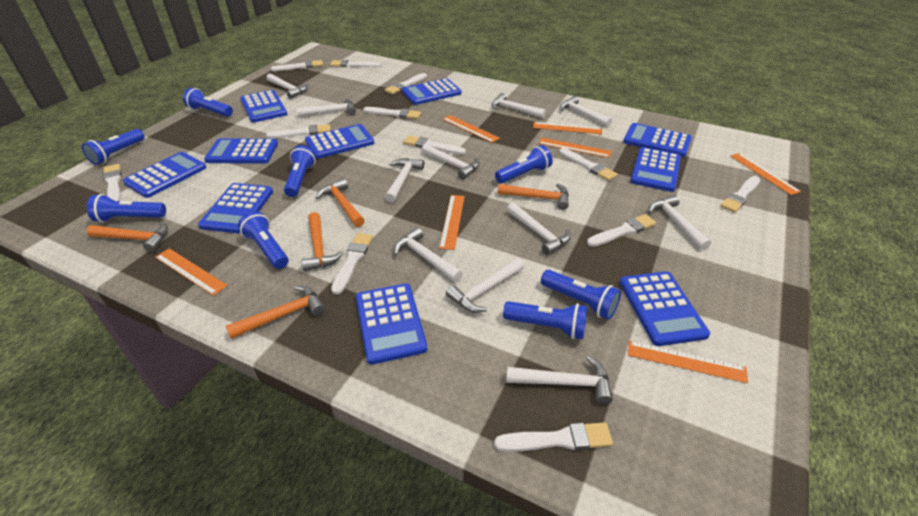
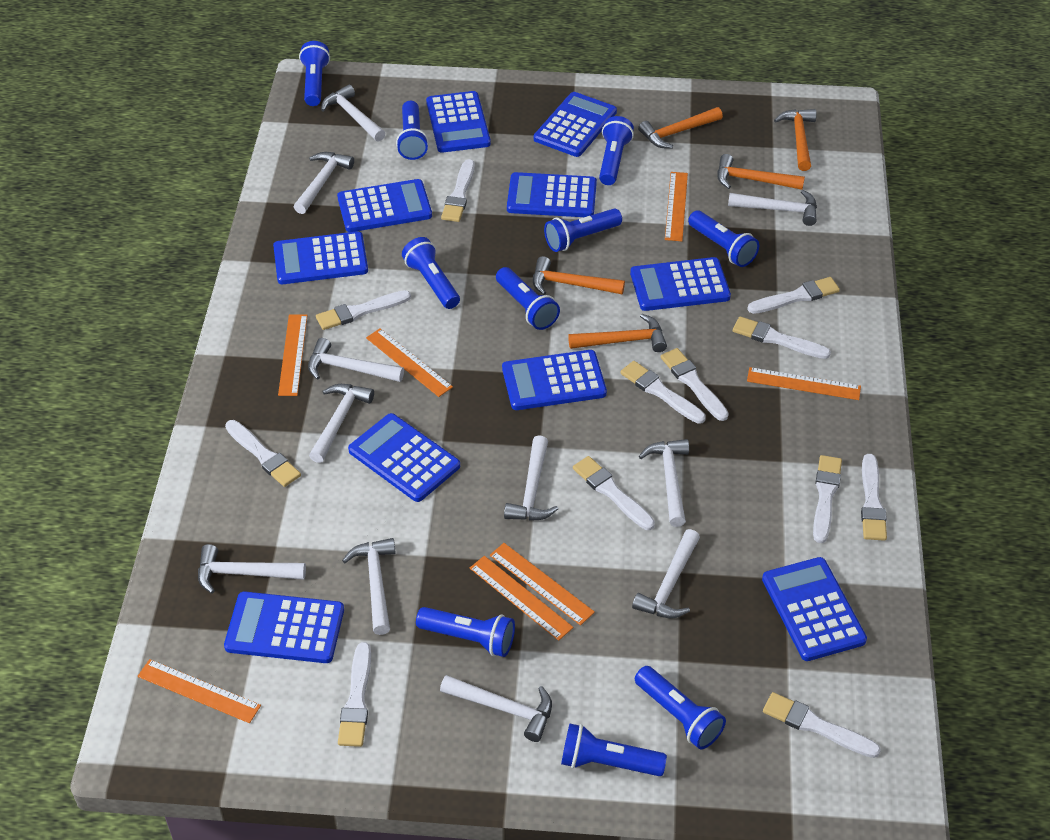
blue flashlight: [82,129,145,165] [87,194,166,223] [183,88,233,117] [238,211,288,269] [284,145,316,197] [495,145,552,184] [503,301,587,339] [541,270,621,320] = 8 -> [299,41,330,106] [396,101,429,160] [402,237,460,309] [416,607,515,657] [496,267,560,330] [544,208,622,252] [561,724,667,776] [599,116,634,185] [635,666,726,749] [688,210,759,267] = 10

